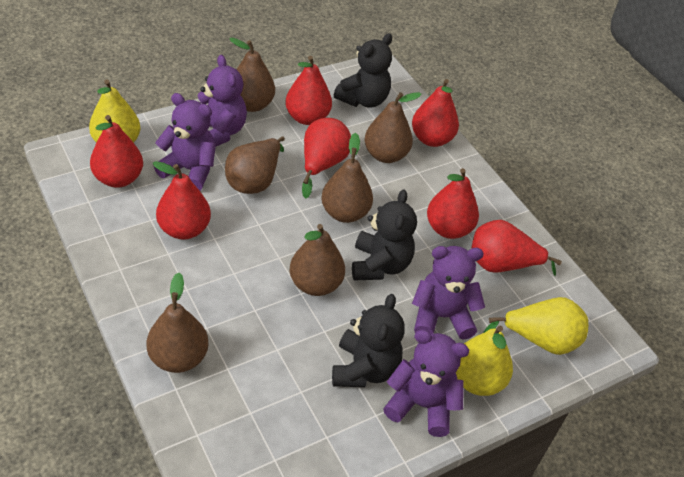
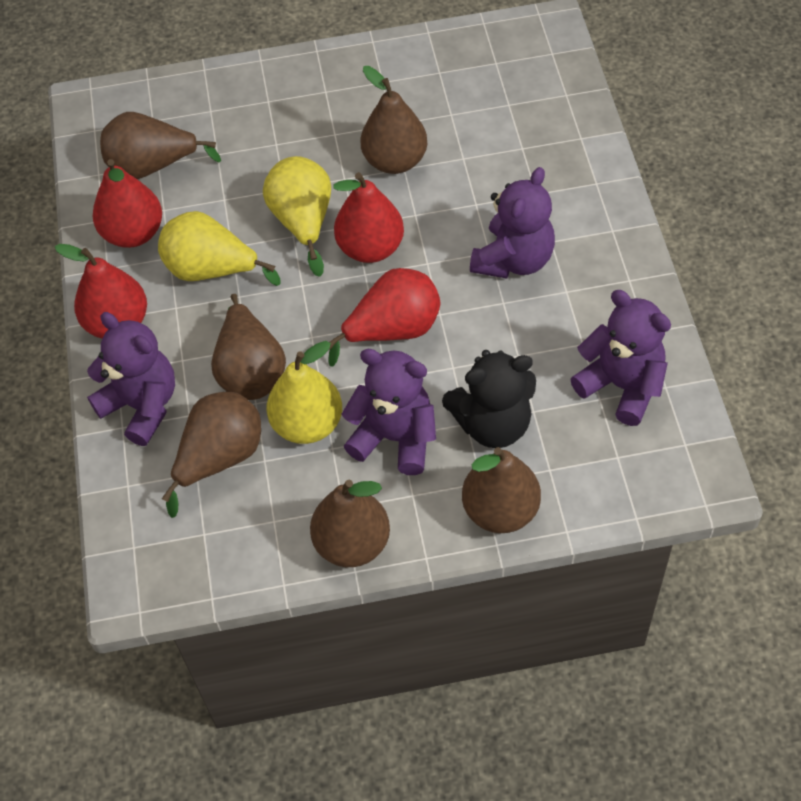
black teddy bear: [332,294,405,387] [334,33,392,108] [352,189,417,280] = 3 -> [442,350,536,448] = 1
red pear: [90,115,143,188] [152,161,211,240] [285,56,332,125] [302,118,351,199] [412,79,459,147] [427,168,479,239] [471,220,562,276] = 7 -> [55,244,147,339] [93,159,162,248] [328,268,441,367] [333,172,404,263] = 4

